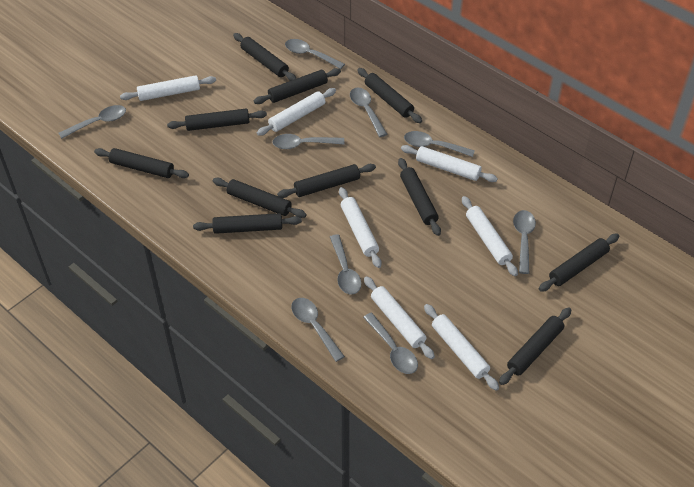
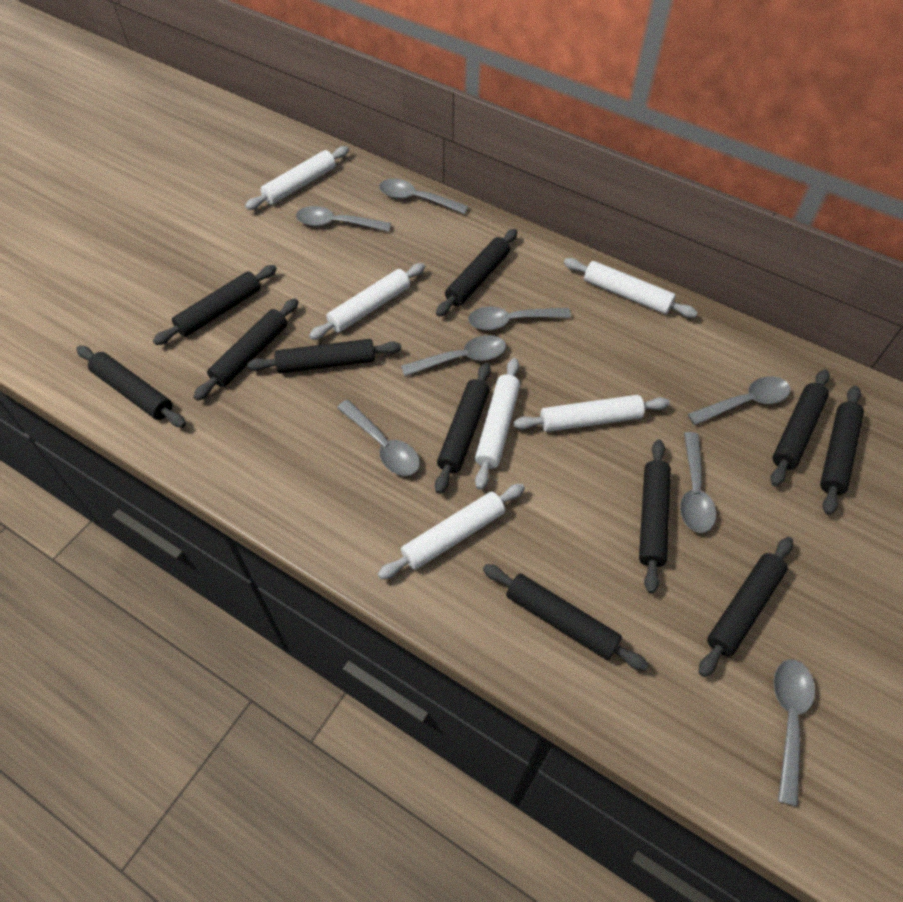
grey spoon: [58,105,126,139] [272,134,345,149] [285,39,345,69] [291,298,345,362] [330,234,362,294] [350,88,387,137] [363,313,418,374] [404,131,475,157] [513,210,536,274] = 9 -> [296,206,391,232] [337,400,420,476] [379,179,468,214] [401,335,506,376] [468,306,571,330] [680,432,716,533] [688,376,790,425] [774,659,815,807] = 8
white rolling pin: [120,75,216,101] [257,88,336,136] [339,187,382,268] [364,276,435,359] [401,145,498,182] [424,304,499,391] [462,196,518,276] = 7 -> [245,146,349,210] [309,263,425,340] [378,484,525,579] [475,358,520,490] [514,395,670,432] [564,258,698,318] = 6

